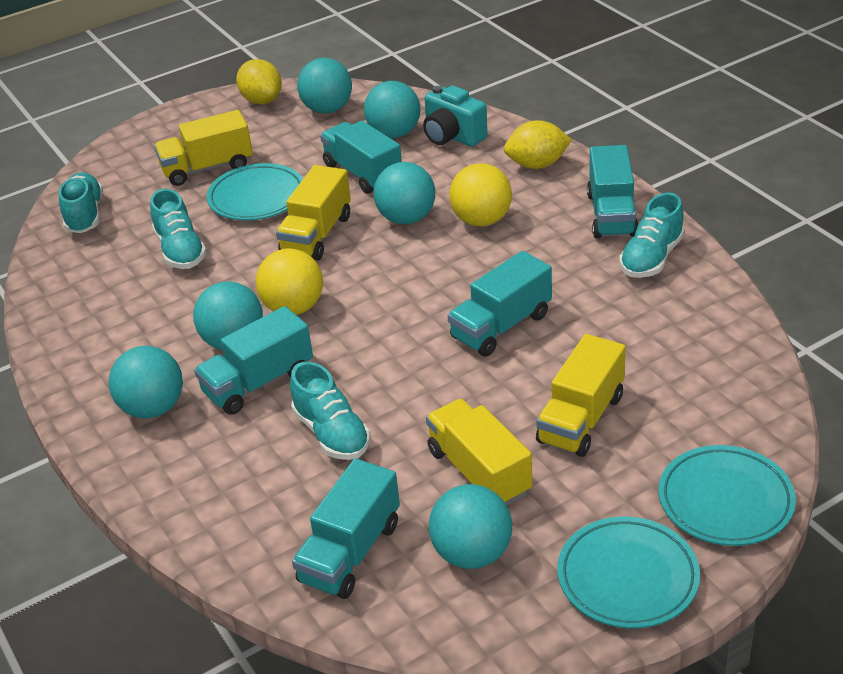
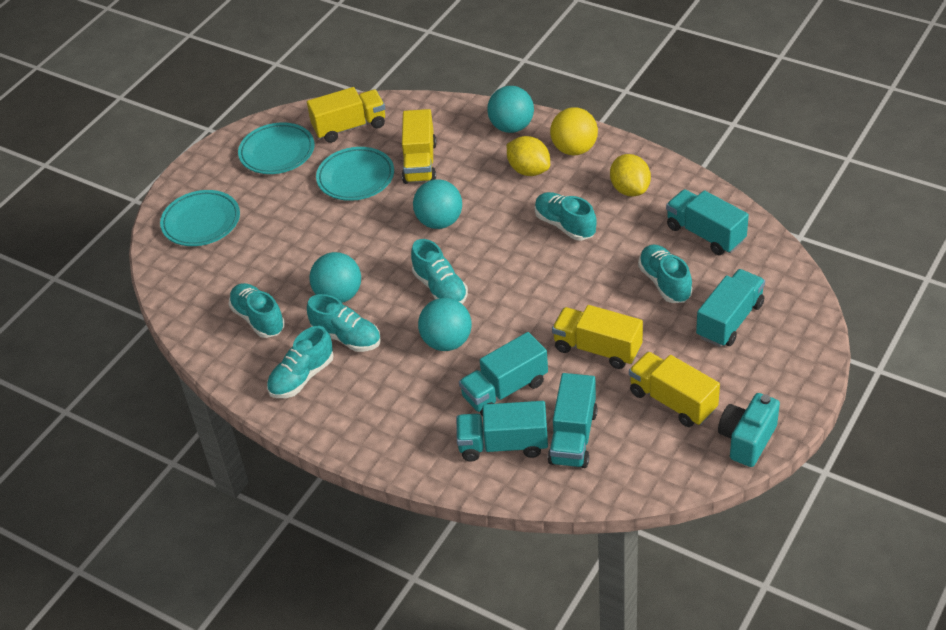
turquoise ball: [109,346,183,418] [193,281,263,350] [297,58,352,114] [364,81,420,138] [374,162,435,224] [429,484,512,569] = 6 -> [310,252,361,303] [413,179,462,229] [418,298,472,351] [487,86,534,133] = 4
turquoise shoe: [59,172,103,233] [150,189,207,269] [290,362,370,460] [619,192,684,278] = 4 -> [229,283,285,338] [267,326,334,398] [307,294,381,352] [411,239,468,304] [535,192,597,241] [638,244,692,303] = 6
yellow ball: [256,249,323,315] [449,163,512,226] = 2 -> [550,107,598,155] = 1

